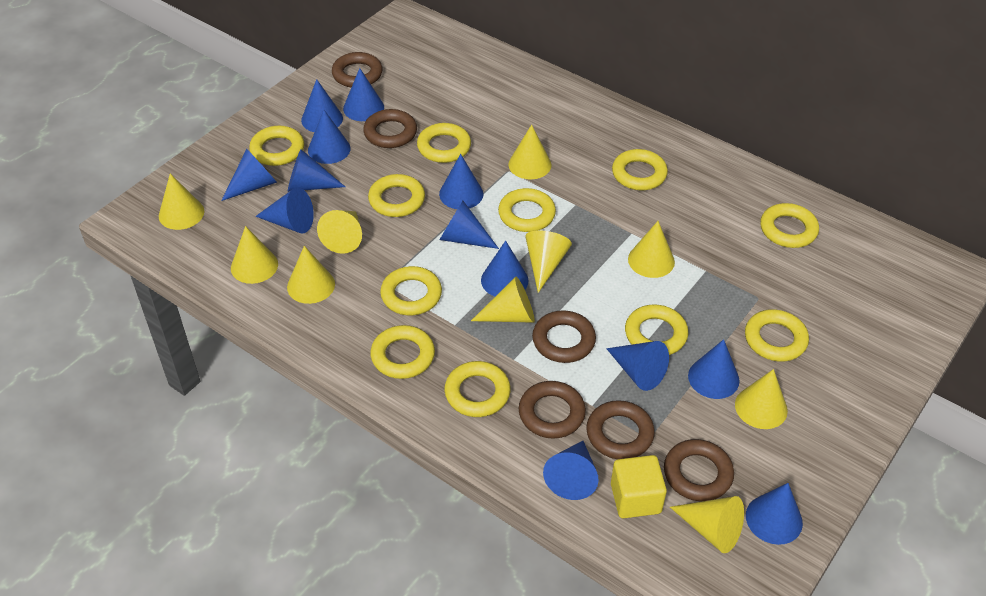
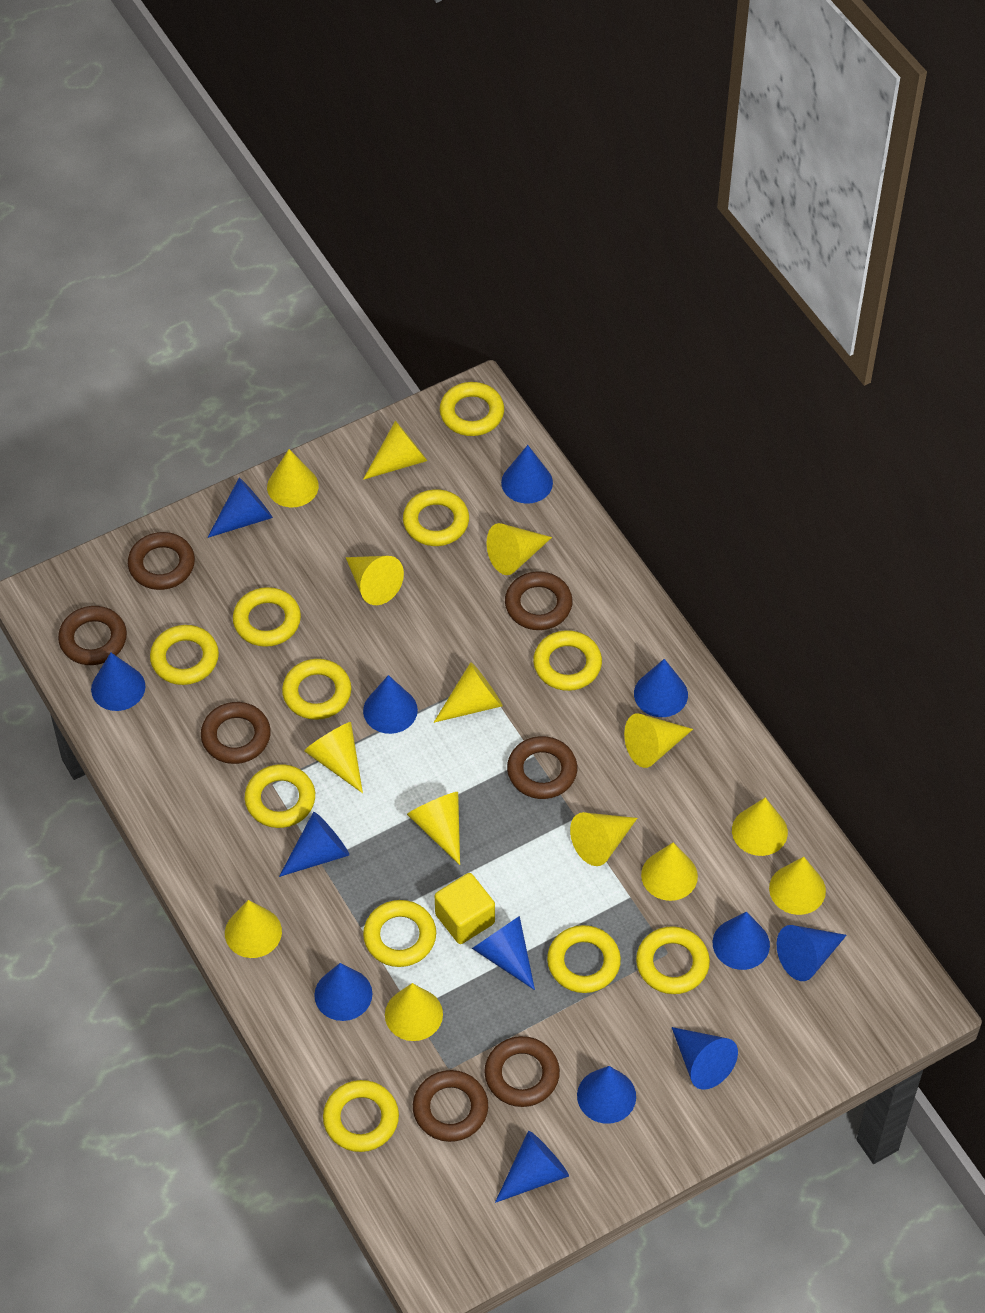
brown ring: [332,52,383,87] [363,109,417,148] [519,381,586,439] [532,310,596,363] [586,400,655,459] [664,439,734,501] = 6 -> [58,606,127,665] [128,532,195,590] [201,702,271,764] [413,1070,488,1142] [484,1036,560,1107] [505,571,573,630] [507,736,577,799] = 7
yellow cone: [159,173,204,230] [231,226,278,284] [287,246,335,304] [317,210,362,254] [471,277,535,323] [508,124,551,179] [525,230,572,293] [628,221,675,278] [670,496,744,553] [735,369,788,429] = 10 -> [225,900,282,958] [267,449,319,507] [304,722,363,793] [346,556,404,605] [363,421,427,480] [385,983,443,1041] [407,792,460,865] [434,662,503,723] [486,523,552,575] [570,812,637,866] [624,713,693,768] [641,842,698,901] [732,797,788,856] [769,857,826,915] = 14

